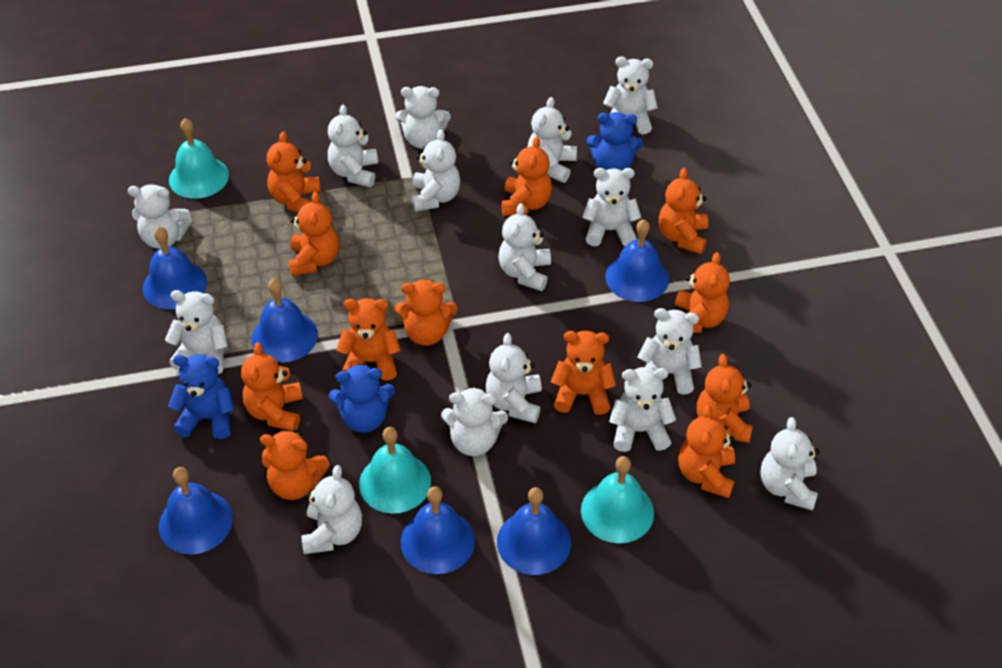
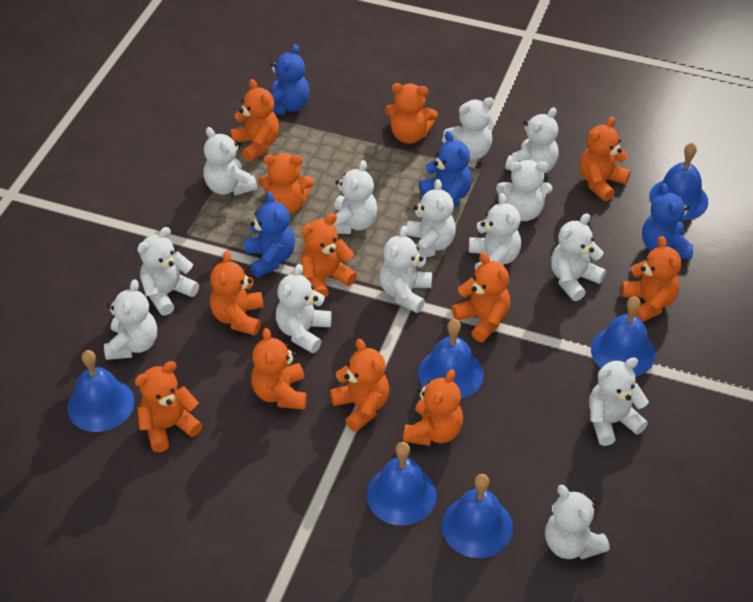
blue teddy bear: [168,354,235,439] [329,364,395,433] [586,112,643,171] = 3 -> [244,192,295,278] [270,44,310,115] [419,131,472,207] [642,183,693,259] = 4
turquoise bell: [169,118,229,198] [359,427,431,514] [581,456,654,543] = 3 -> none = 0
white teddy bear: [128,184,192,249] [165,290,228,374] [301,465,362,554] [328,105,378,187] [395,86,450,149] [412,129,460,212] [441,386,508,456] [486,333,542,423] [499,203,551,291] [527,97,577,183] [582,168,641,246] [603,56,658,134] [609,367,676,452] [638,308,702,395] [760,417,819,511] = 15 -> [104,279,157,360] [137,227,199,316] [203,127,257,196] [276,264,332,353] [333,160,377,234] [379,226,432,313] [407,179,456,257] [442,97,494,160] [469,193,521,271] [496,160,552,221] [505,107,559,173] [545,485,610,559] [551,213,606,301] [589,357,649,446] = 14

